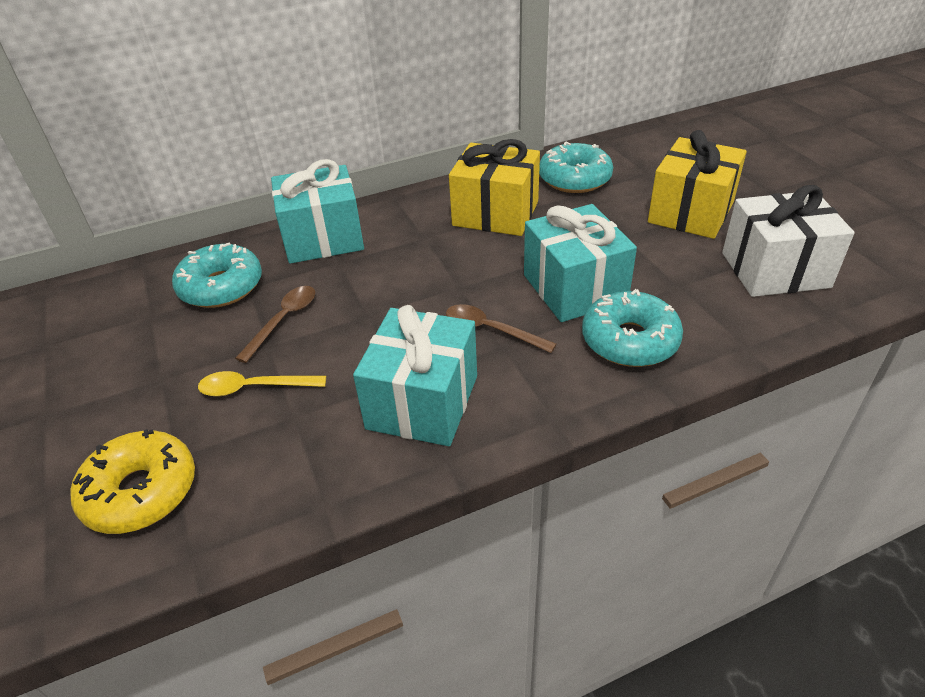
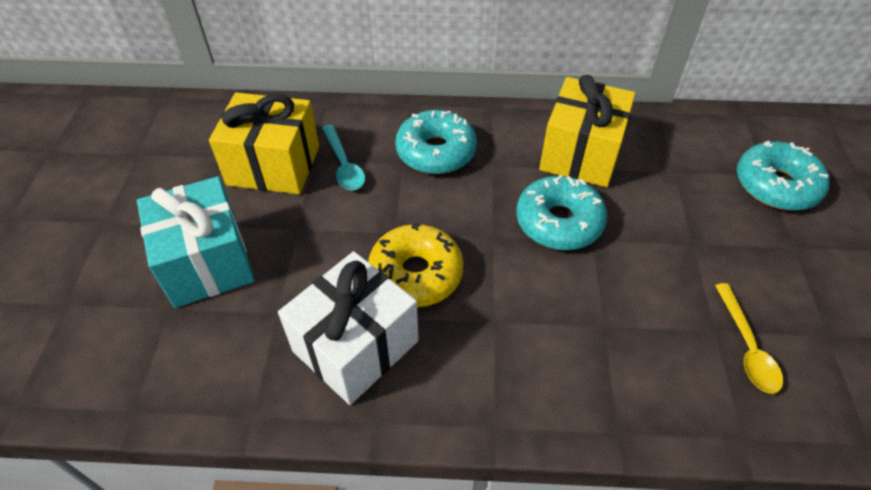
brown spoon: [235,286,315,363] [446,304,557,353] = 2 -> none = 0
turquoise gift: [271,159,364,264] [353,305,477,446] [524,204,637,322] = 3 -> [137,176,254,308] = 1
turquoise spoon: none = 0 -> [322,125,365,190] = 1

